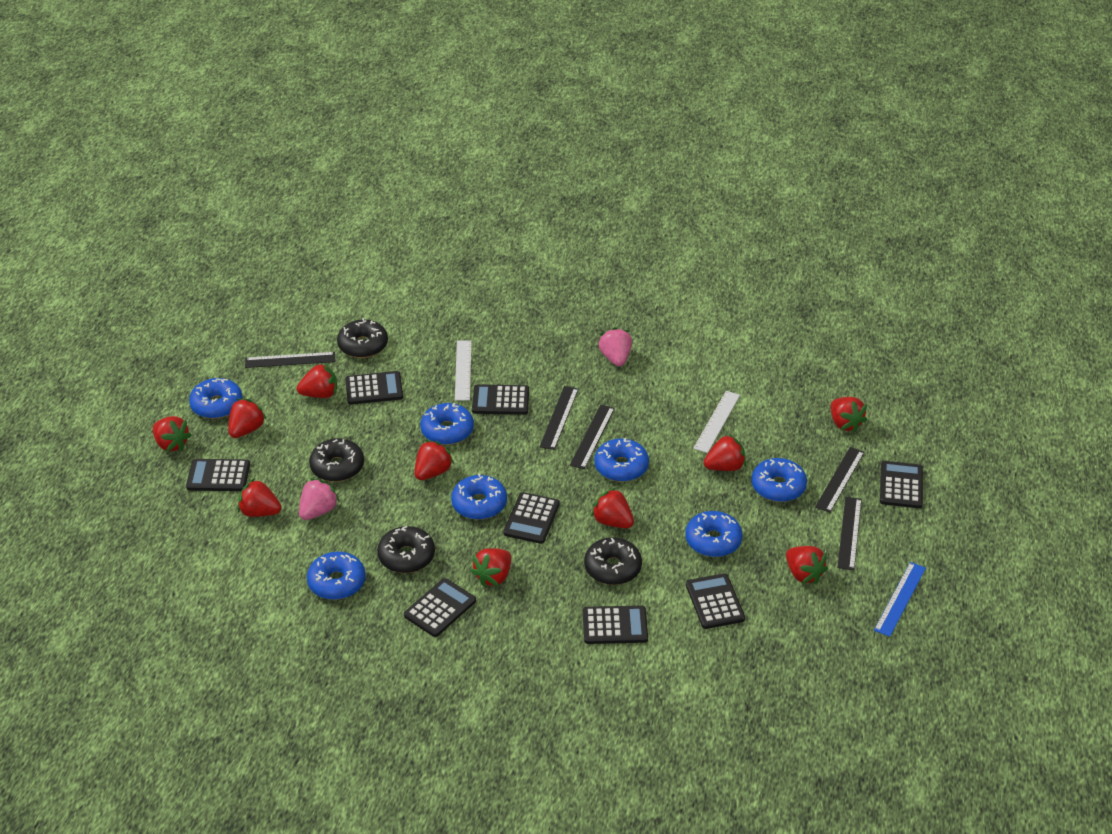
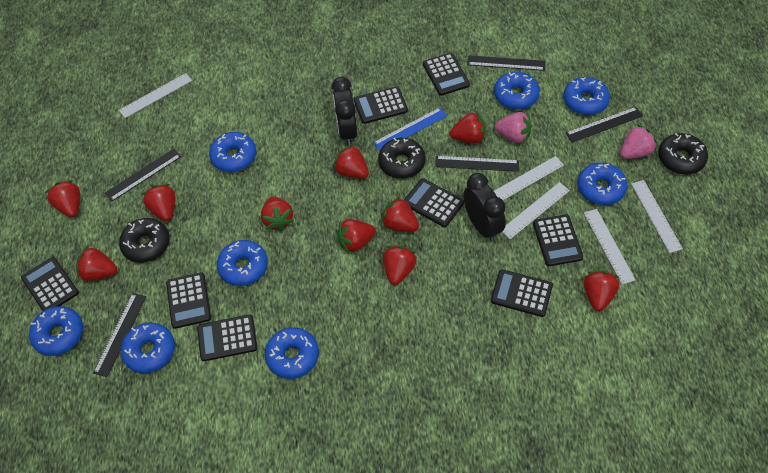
black clock: none = 0 -> [332,77,357,146] [463,173,506,242] = 2
black donut: [309,439,364,482] [337,318,388,358] [377,526,435,573] [584,537,642,585] = 4 -> [119,218,170,263] [378,138,426,179] [658,133,708,175] = 3
blue donut: [189,378,243,419] [307,552,366,600] [420,403,474,445] [451,473,507,520] [594,438,649,482] [685,511,743,557] [751,458,807,502] = 7 -> [29,306,83,356] [120,322,175,373] [209,132,256,172] [217,240,268,286] [265,327,319,379] [494,72,540,110] [563,77,610,115] [578,163,628,205] = 8
white ruler: [455,340,472,401] [693,391,740,453] = 2 -> [119,73,192,118] [494,156,564,200] [502,182,570,239] [584,209,635,285] [631,180,683,253] = 5

